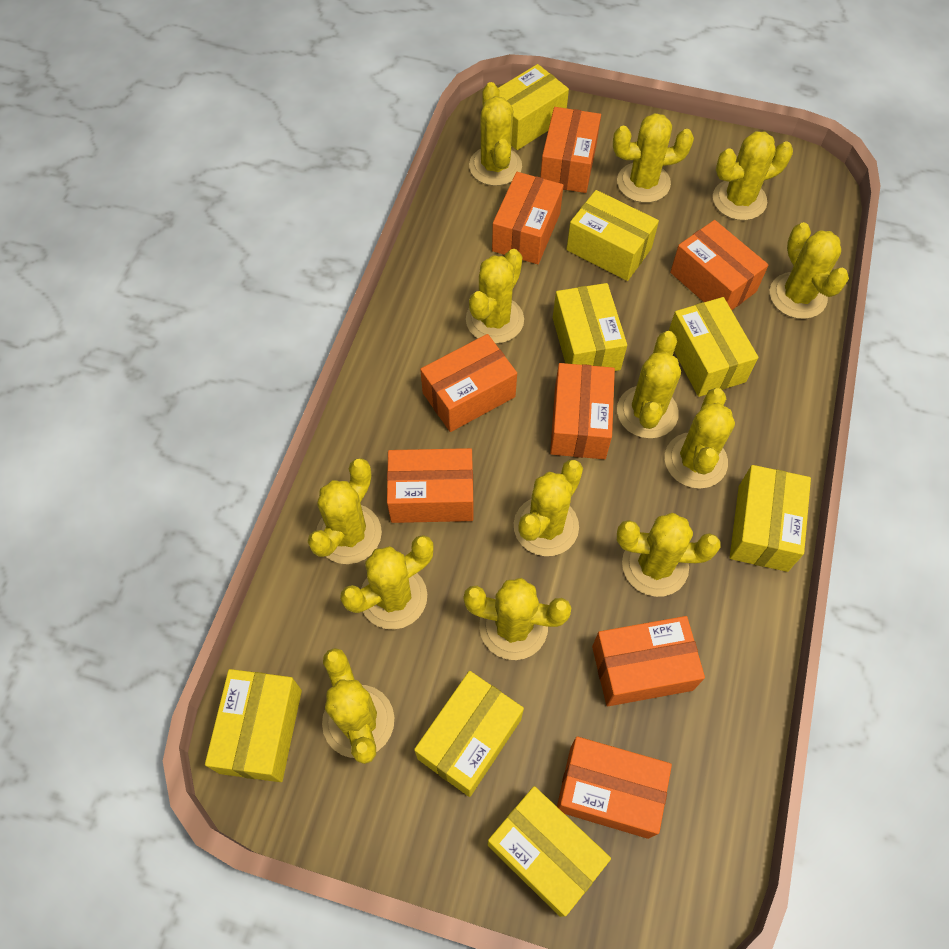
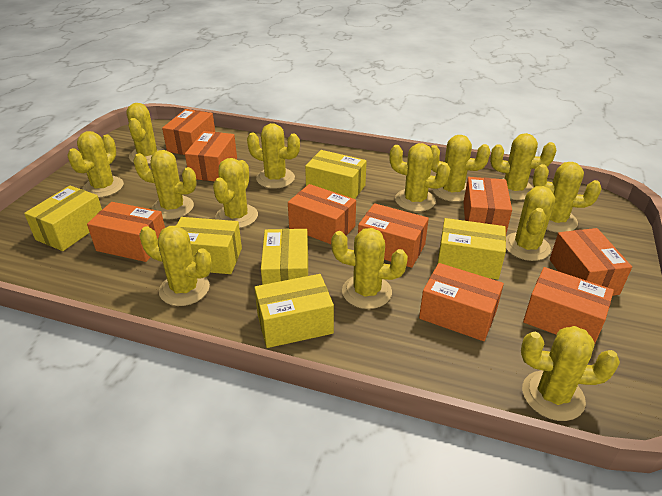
orange box: [387,448,473,523] [420,334,517,432] [492,172,564,264] [540,107,601,193] [550,363,615,459] [557,737,672,839] [592,616,705,706] [670,220,769,310] = 8 -> [87,202,165,262] [162,109,215,155] [185,131,237,182] [288,184,356,244] [358,203,429,268] [419,263,504,341] [463,177,512,233] [523,267,614,343] [550,228,632,296] = 9
yellow box: [205,669,302,782] [414,671,524,797] [487,786,611,917] [498,64,569,150] [553,283,627,371] [566,190,659,281] [669,297,759,397] [730,465,811,572] = 8 -> [24,186,102,251] [176,217,242,274] [254,274,334,348] [261,229,308,285] [305,150,367,199] [438,218,506,280] = 6

